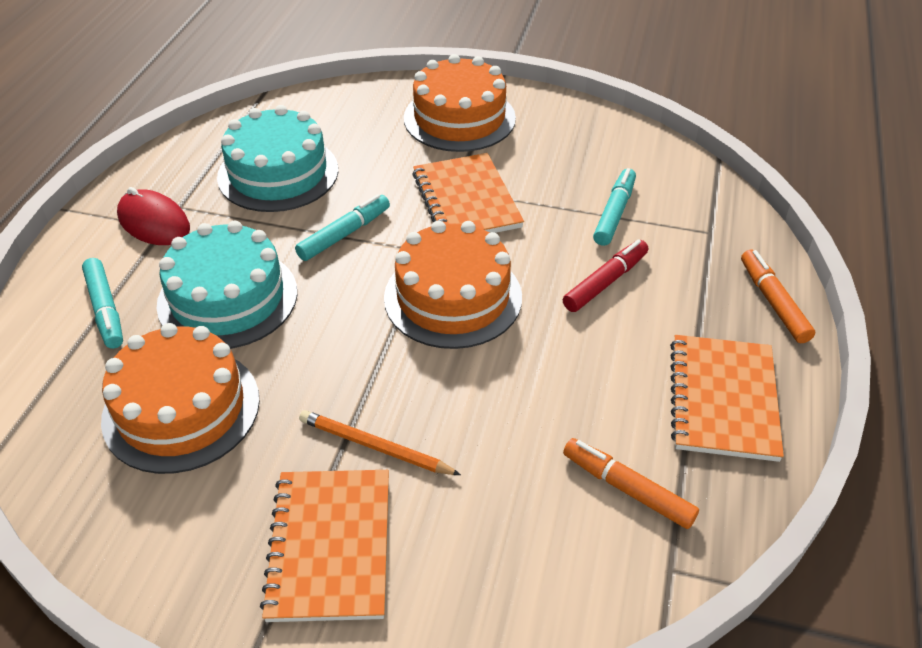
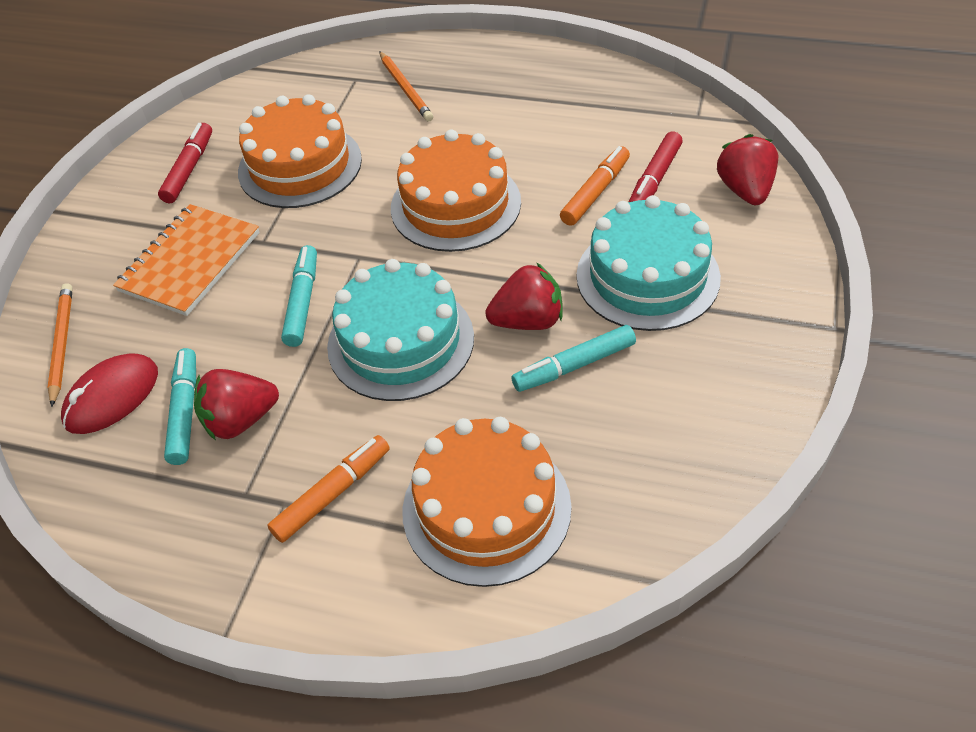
orange notebook: [260,470,389,622] [412,153,524,233] [670,335,784,462] = 3 -> [113,204,260,316] = 1
orange pencil: [299,410,461,475] = 1 -> [47,283,73,407] [379,51,433,121] = 2
red marker: [563,239,648,312] = 1 -> [158,123,212,203] [629,131,683,202] = 2
red strawberry: none = 0 -> [194,369,279,440] [485,262,563,330] [717,134,778,205] = 3

